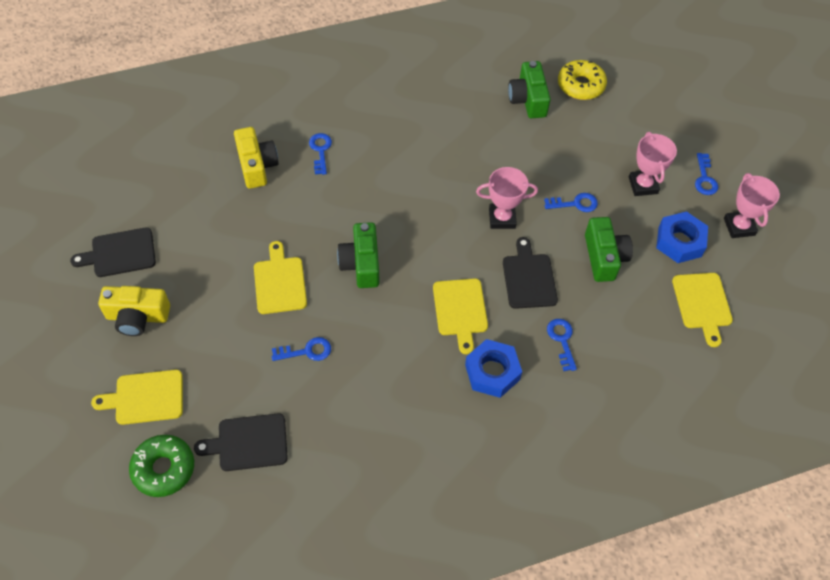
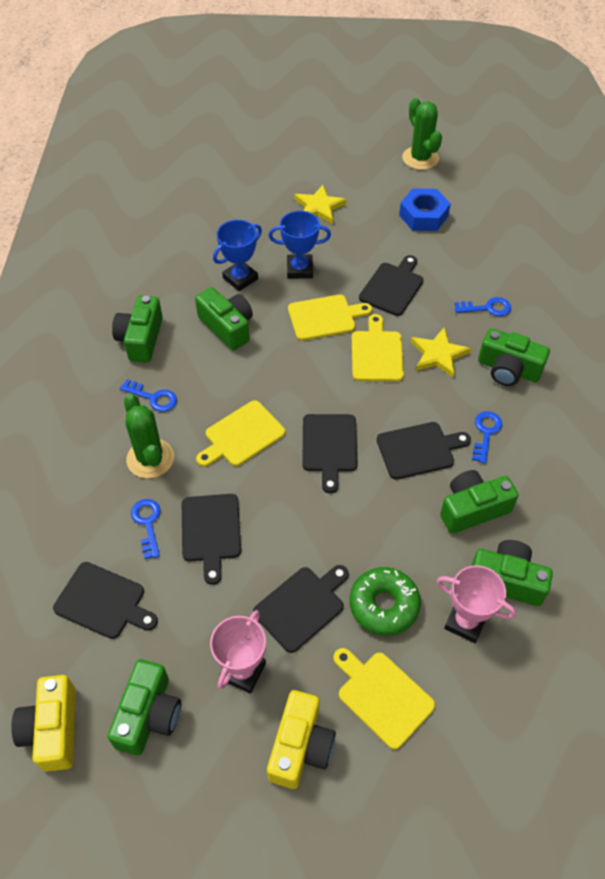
black cutting board: [70,227,156,277] [194,413,288,471] [503,237,558,309] = 3 -> [53,562,158,639] [182,494,241,585] [253,565,349,653] [302,414,357,494] [359,255,423,316] [377,422,471,480] = 6
blue key: [272,337,331,361] [309,133,332,175] [544,193,598,212] [547,319,577,371] [695,153,718,195] = 5 -> [120,379,177,412] [131,499,161,559] [455,297,511,316] [472,411,503,464] = 4
blue nut: [465,339,522,398] [656,211,708,263] = 2 -> [399,188,451,231] = 1
blue trophy: none = 0 -> [213,220,262,291] [268,211,331,279] = 2
green cactus: none = 0 -> [124,394,174,478] [402,98,442,170] = 2
green camera: [337,222,379,288] [508,61,551,118] [585,217,633,282] = 3 -> [107,659,181,755] [112,296,163,363] [195,287,253,350] [440,470,519,534] [471,540,553,606] [478,328,550,386] = 6
pink trophy: [476,167,538,229] [629,132,677,196] [724,173,780,238] = 3 -> [210,610,266,694] [437,565,516,643] = 2
yellow donut: [558,60,607,100] = 1 -> none = 0
yellow star: none = 0 -> [294,185,347,224] [411,327,471,377] = 2

